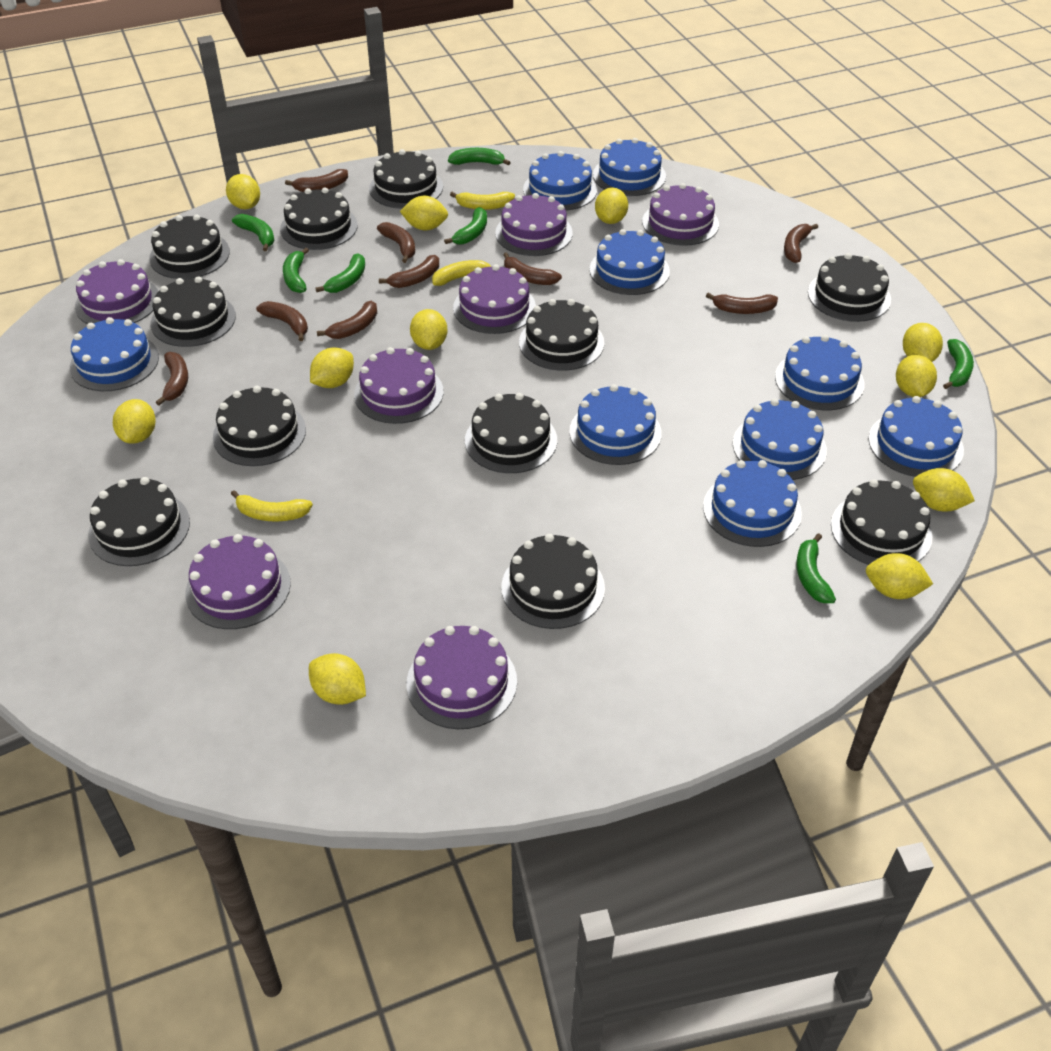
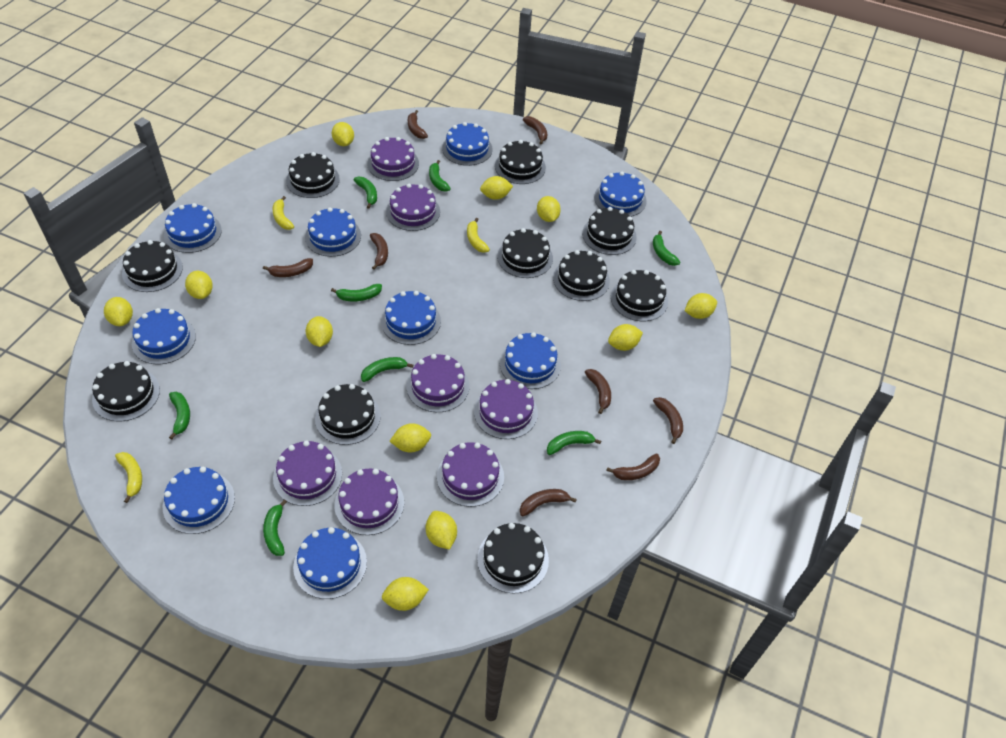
black cake: [88,477,190,566] [149,214,230,279] [151,276,236,347] [213,386,306,466] [280,187,358,250] [369,149,443,209] [465,393,557,473] [501,534,605,629] [519,299,604,371] [808,253,891,322] [831,479,932,565] = 11 -> [92,361,160,422] [122,240,183,292] [286,152,340,198] [315,384,381,445] [477,523,549,593] [495,140,546,184] [497,228,553,278] [553,250,610,301] [582,207,637,255] [611,270,668,321] = 10
brown banana: [156,352,188,406] [256,301,308,341] [285,169,348,192] [317,301,377,339] [377,222,415,263] [379,255,439,288] [503,252,562,285] [706,293,778,314] [784,224,818,263] = 9 -> [263,258,313,277] [370,233,388,269] [408,110,428,139] [520,489,577,517] [523,116,547,145] [585,369,611,414] [606,454,660,480] [653,397,683,444] = 8
green banana: [232,214,274,251] [283,248,309,293] [315,253,365,293] [444,207,487,244] [448,148,511,165] [796,533,836,603] [943,339,974,389] = 7 -> [169,392,190,439] [263,499,287,556] [331,284,382,301] [354,177,377,209] [361,357,413,382] [429,160,451,192] [547,431,601,455] [653,231,680,266] = 8

